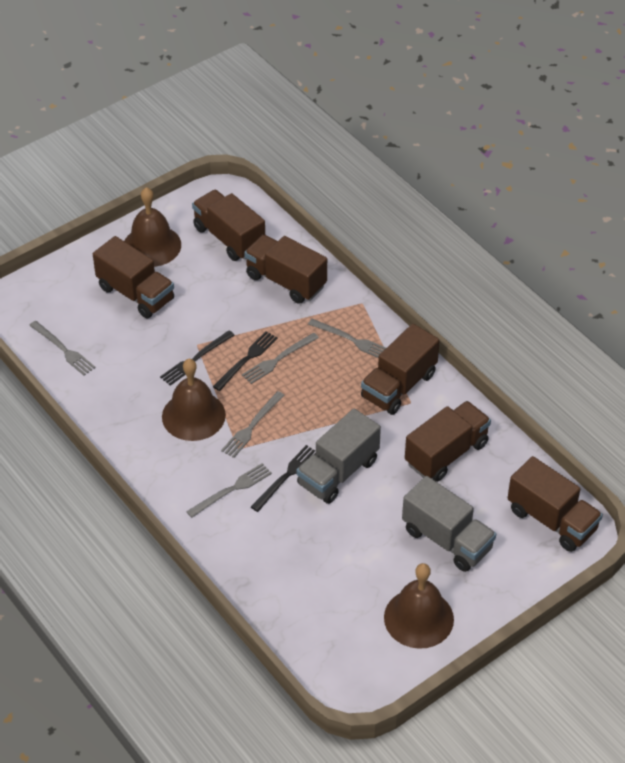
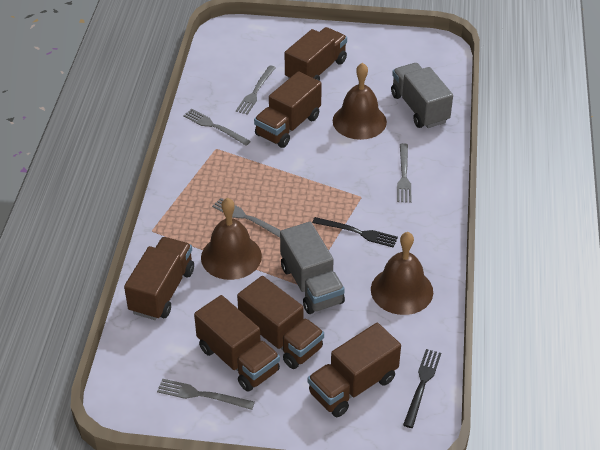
black fork: [160,331,235,386] [213,331,278,391] [251,445,316,512] = 3 -> [312,217,398,248] [403,349,441,428] = 2

